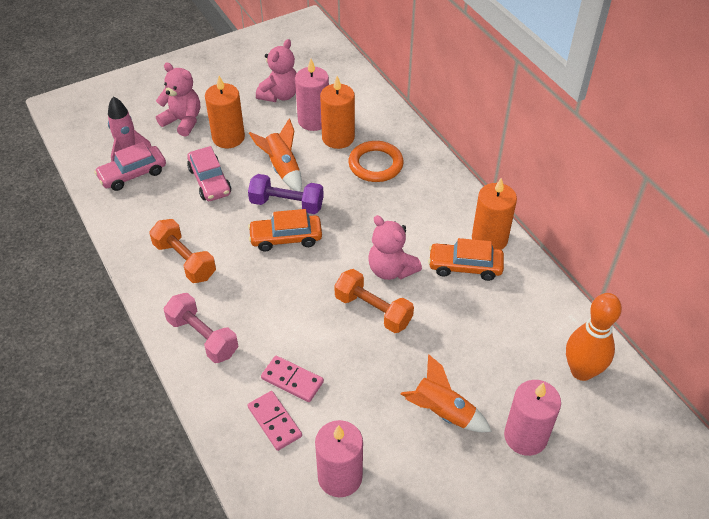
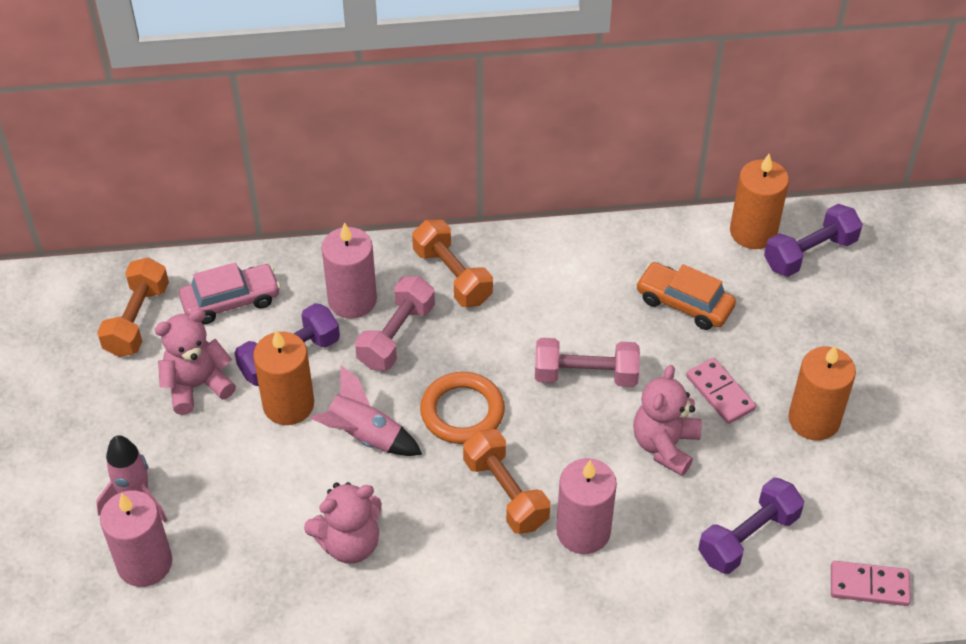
orange bowling pin: [566,293,622,381] = 1 -> none = 0
orange car: [248,209,322,251] [428,238,504,281] = 2 -> [636,262,736,330] = 1
orange dumbbell: [149,219,216,283] [334,269,414,333] = 2 -> [97,257,169,357] [412,220,493,307] [463,429,550,534] = 3
orange rocket: [249,118,302,192] [400,354,492,432] = 2 -> none = 0
pink car: [94,142,166,191] [187,146,231,201] = 2 -> [179,262,281,324] = 1
pink dumbbell: [164,293,238,363] = 1 -> [355,276,435,370] [535,338,640,387] = 2
pink rocket: [108,96,152,162] = 1 -> [96,435,168,523] [310,366,422,456] = 2
purple dumbbell: [248,174,324,214] = 1 -> [235,303,340,386] [698,478,804,574] [764,204,863,277] = 3

